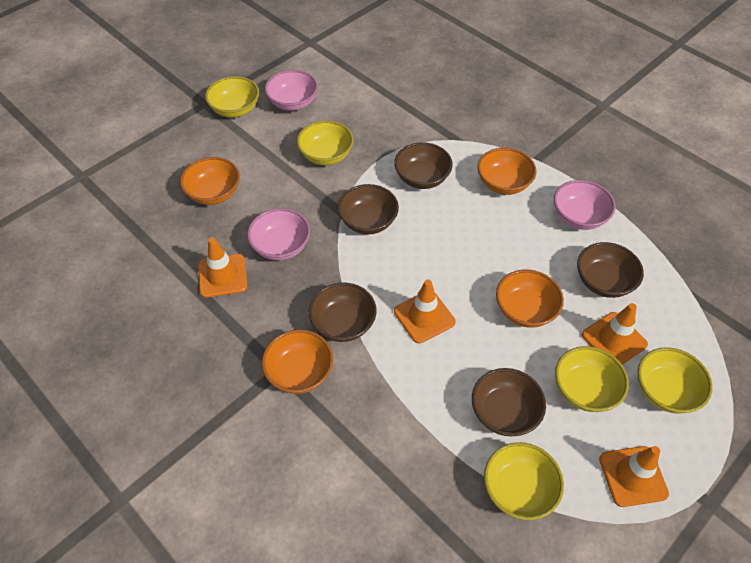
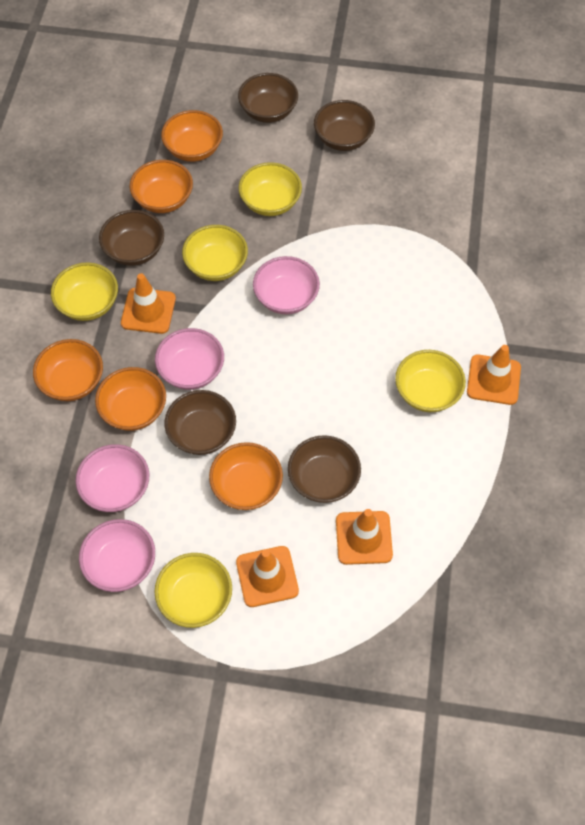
orange bowl: [180,157,240,205] [262,330,333,394] [477,148,537,195] [496,270,564,328] = 4 -> [33,339,103,401] [95,367,166,431] [130,160,193,213] [161,110,223,162] [209,442,283,510] = 5
pink bowl: [247,208,310,261] [265,70,318,111] [554,180,615,230] = 3 -> [76,444,149,512] [79,519,155,592] [155,328,224,390] [253,256,320,314] = 4

